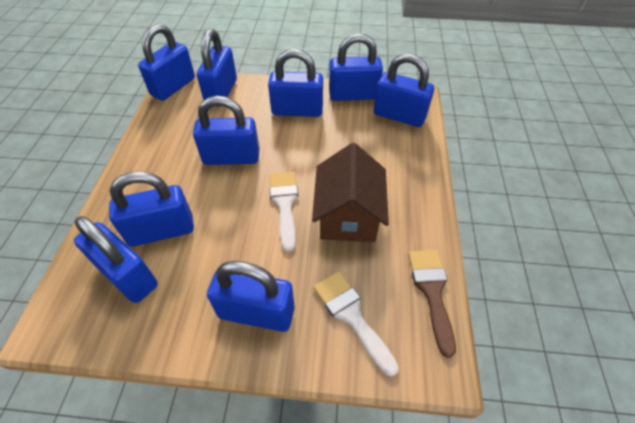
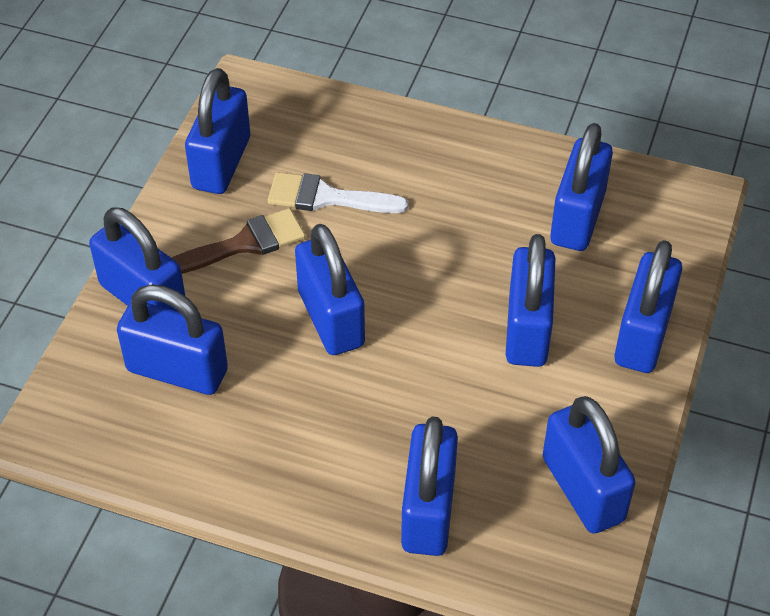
brown house: [312,143,389,242] = 1 -> none = 0
white brush: [269,172,298,252] [314,271,399,377] = 2 -> [268,172,408,213] = 1

